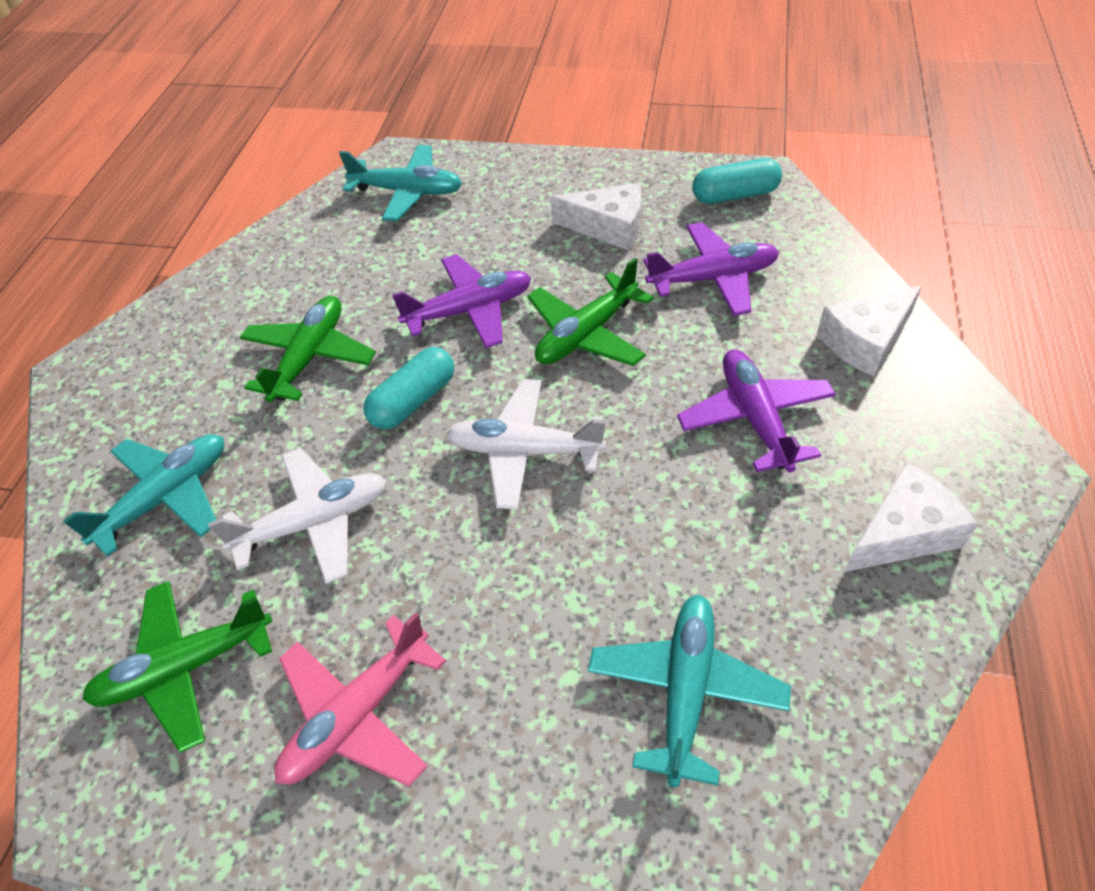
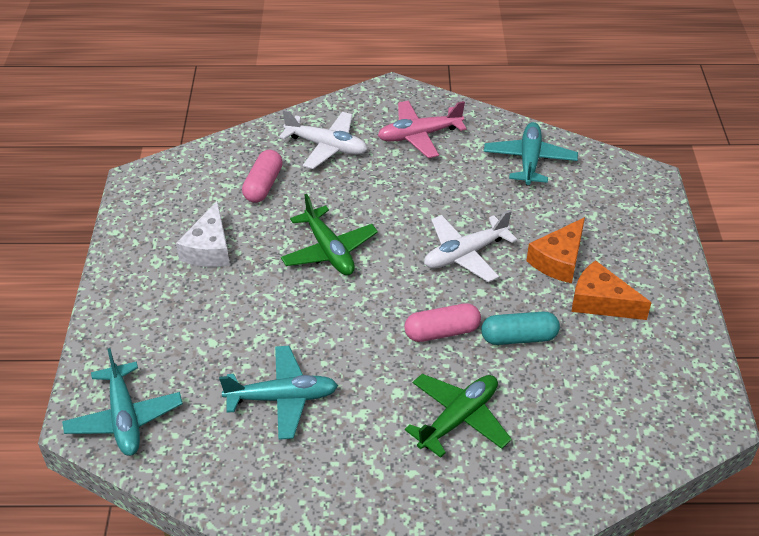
green plane: [82,581,272,753] [240,296,376,402] [527,258,654,366] = 3 -> [281,194,378,275] [405,374,512,458] = 2
orange cheese: none = 0 -> [526,217,585,283] [571,260,651,320] = 2
pink capsule: none = 0 -> [242,150,283,203] [404,303,481,342] = 2
purple plane: [392,254,531,348] [644,222,779,316] [677,350,836,473] = 3 -> none = 0
turquoise capsule: [363,347,454,430] [692,158,782,204] = 2 -> [481,312,560,345] = 1
white cheese: [550,183,641,250] [817,286,922,377] [844,462,978,572] = 3 -> [176,201,230,267] = 1

